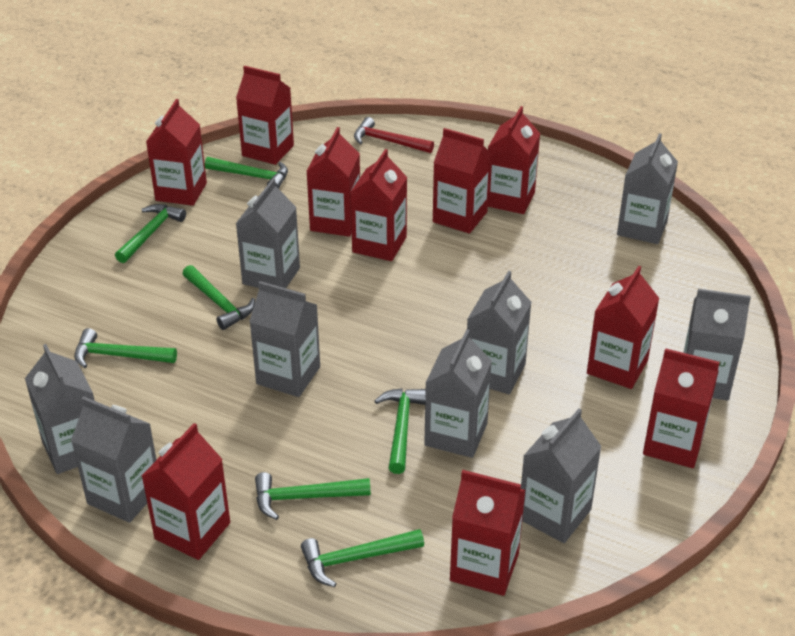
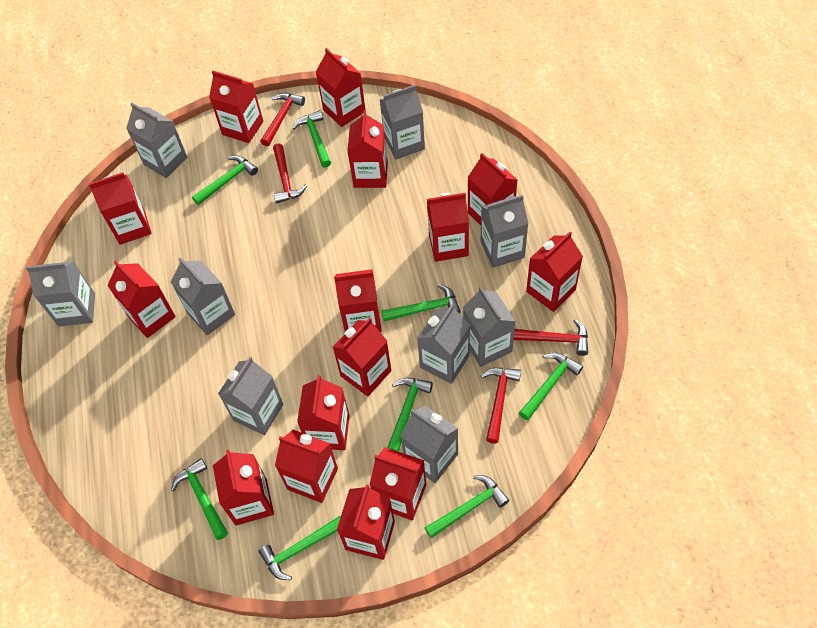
green hammer: [74,328,177,368] [115,204,186,263] [183,265,255,330] [205,157,288,189] [255,472,371,520] [301,529,424,587] [375,388,426,474] = 7 -> [171,458,228,540] [192,156,258,205] [259,516,341,580] [292,110,331,168] [381,284,461,322] [387,378,433,452] [425,475,509,538] [519,353,583,420] = 8
red carton: [142,423,230,560] [146,99,207,206] [236,66,294,165] [307,127,360,237] [350,149,407,261] [433,128,491,234] [450,470,525,596] [488,106,540,214] [587,266,660,389] [643,348,720,468] = 10 -> [89,172,152,245] [107,261,176,338] [209,71,263,143] [213,450,274,525] [275,430,338,503] [297,375,350,450] [316,48,365,127] [333,318,392,396] [334,269,382,332] [337,485,395,560] [347,110,388,188] [370,447,426,520] [427,193,469,262] [468,153,518,225] [526,232,583,312] = 15
red hammer: [354,117,434,153] = 1 -> [260,93,305,146] [273,143,307,204] [481,368,521,444] [514,319,588,356] = 4

